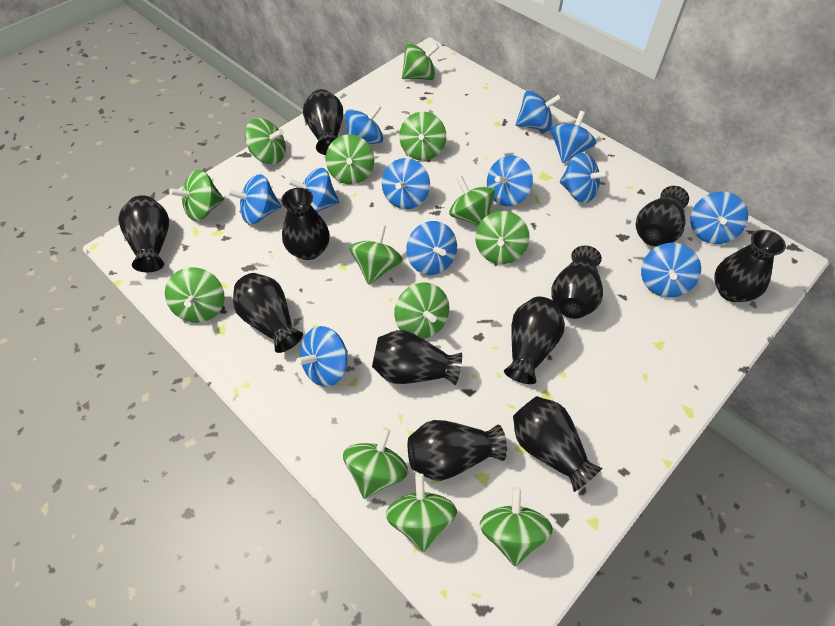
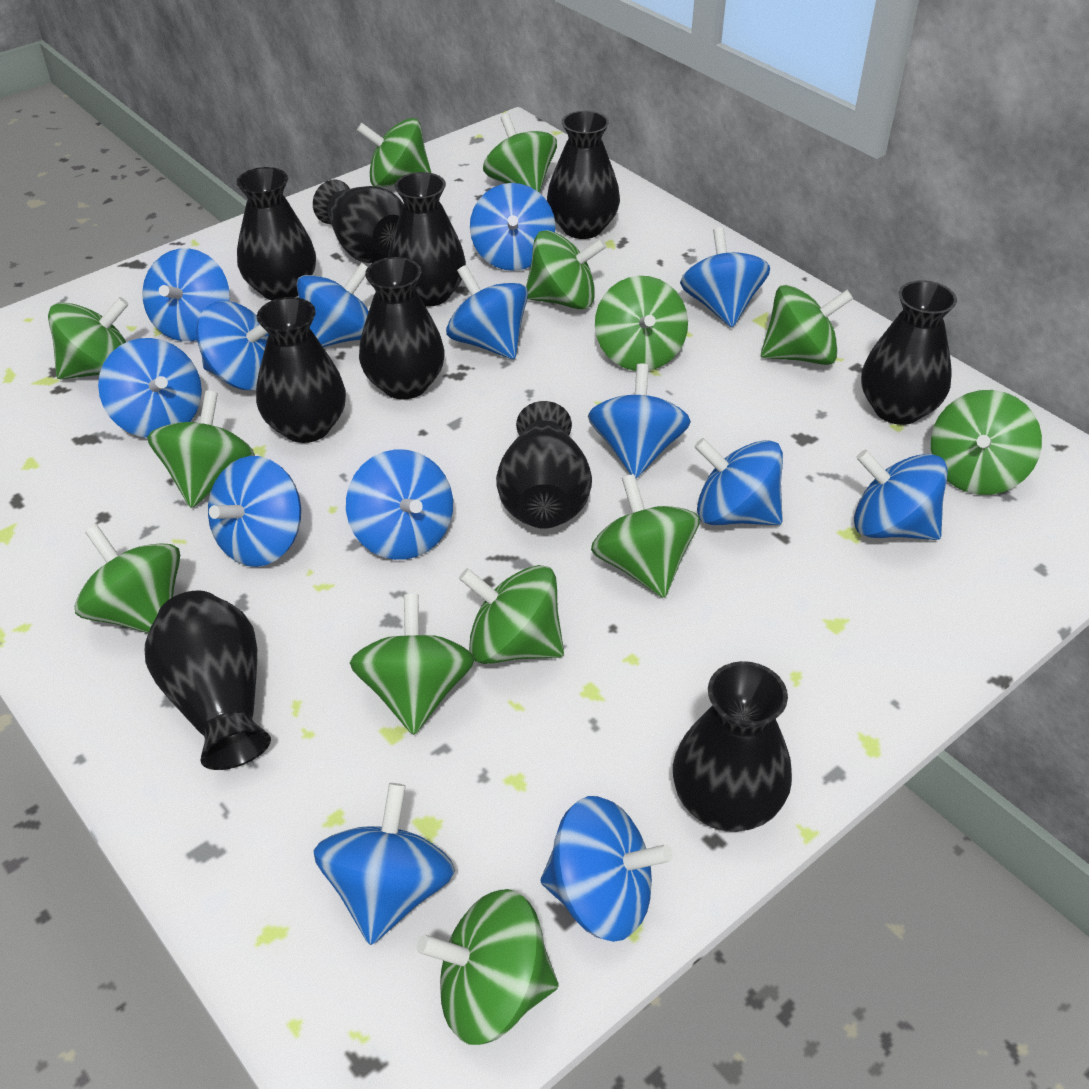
black vase: [118,195,169,272] [233,273,303,353] [281,188,330,260] [303,89,343,155] [372,330,462,385] [408,420,507,481] [504,297,565,384] [513,396,603,492] [551,246,603,319] [635,186,689,246] [714,229,786,302] = 11 -> [145,590,271,770] [237,167,316,300] [256,297,346,443] [313,179,404,264] [359,257,445,399] [388,172,466,307] [496,401,592,528] [547,111,620,239] [673,661,792,832] [861,280,957,425] = 10
blue spinning top: [228,174,281,225] [288,168,339,212] [296,326,348,387] [345,104,383,144] [382,158,430,209] [406,221,457,275] [487,155,533,206] [516,90,562,131] [551,111,596,163] [560,152,609,203] [641,243,701,298] [690,191,748,244] = 12 -> [98,338,202,438] [142,248,230,341] [196,301,269,390] [208,456,301,567] [297,263,369,347] [314,783,455,945] [346,449,453,560] [446,265,528,359] [470,183,555,271] [541,796,673,942] [588,363,691,478] [680,227,770,327] [694,438,783,525] [854,449,948,540] = 14

